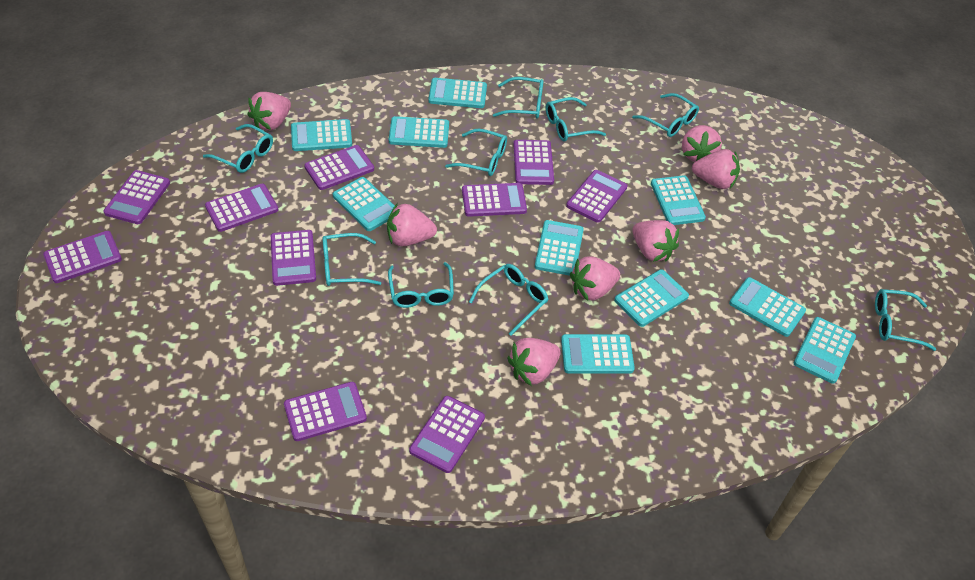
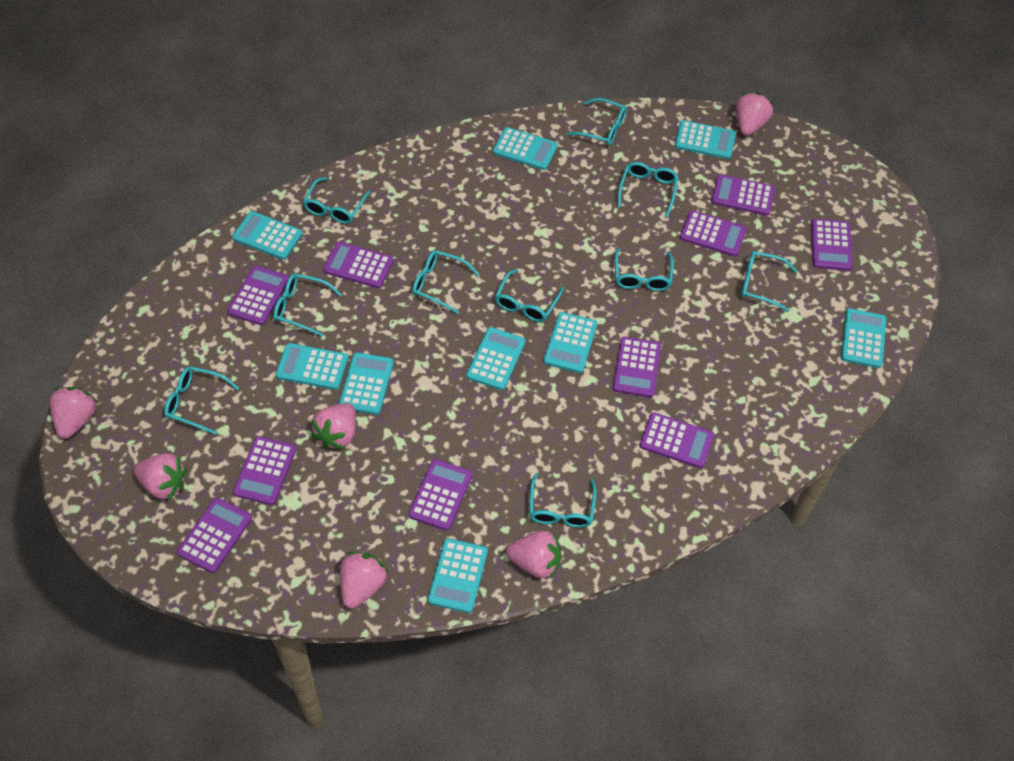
pink strawberry: [248,92,291,131] [387,203,437,246] [507,338,560,386] [570,256,620,301] [632,220,679,262] [682,125,722,162] [692,149,740,189] = 7 -> [50,387,97,439] [133,453,187,500] [311,403,356,449] [340,552,388,608] [506,531,561,578] [736,92,773,136] = 6
turquoise calculator: [291,119,352,151] [333,177,395,231] [389,116,449,148] [428,78,487,108] [535,220,584,276] [561,334,635,374] [614,269,689,327] [651,175,706,225] [729,277,806,337] [794,317,856,384] = 10 -> [232,211,303,260] [276,343,349,390] [339,352,394,415] [428,538,488,613] [466,327,526,390] [493,127,558,170] [544,312,597,373] [675,120,736,159] [841,308,887,368] = 9
turquoise glasses: [203,124,273,173] [322,233,381,286] [388,262,454,308] [445,129,507,176] [469,264,549,336] [493,77,544,119] [546,97,606,141] [632,93,699,137] [875,289,936,351] = 9 -> [164,366,239,435] [273,274,342,337] [303,177,371,224] [412,250,480,314] [495,269,564,322] [529,473,597,528] [566,98,627,146] [615,248,674,291] [617,162,679,218] [741,251,798,312] = 10

